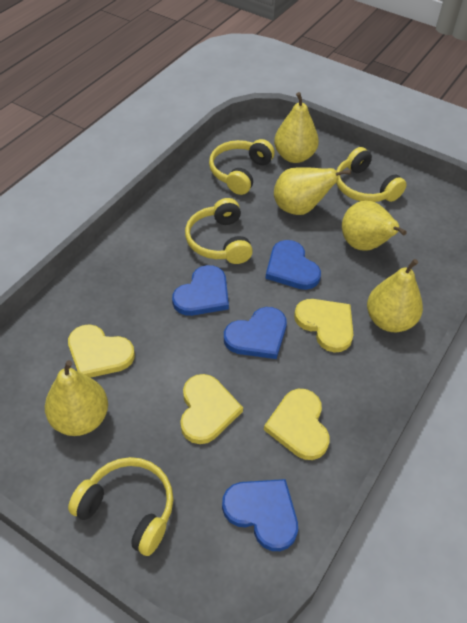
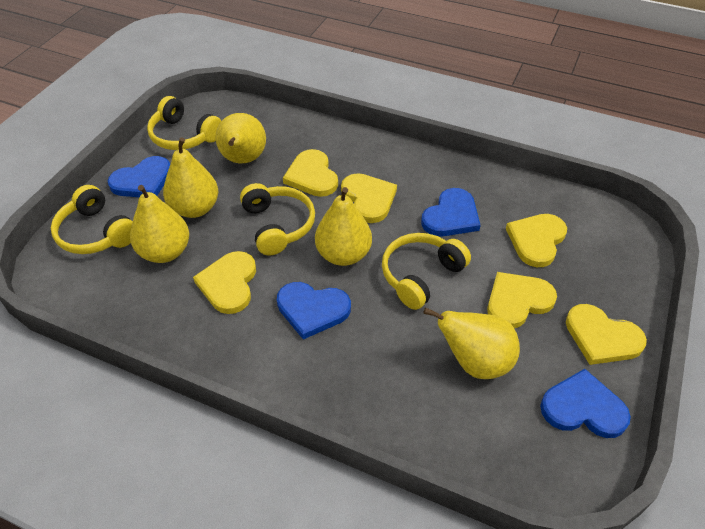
yellow heart: [68,324,135,378] [180,374,243,444] [264,389,329,460] [294,299,354,353] = 4 -> [193,251,256,314] [283,149,338,197] [341,173,397,223] [487,272,557,328] [506,214,567,267] [566,304,647,365] = 6

